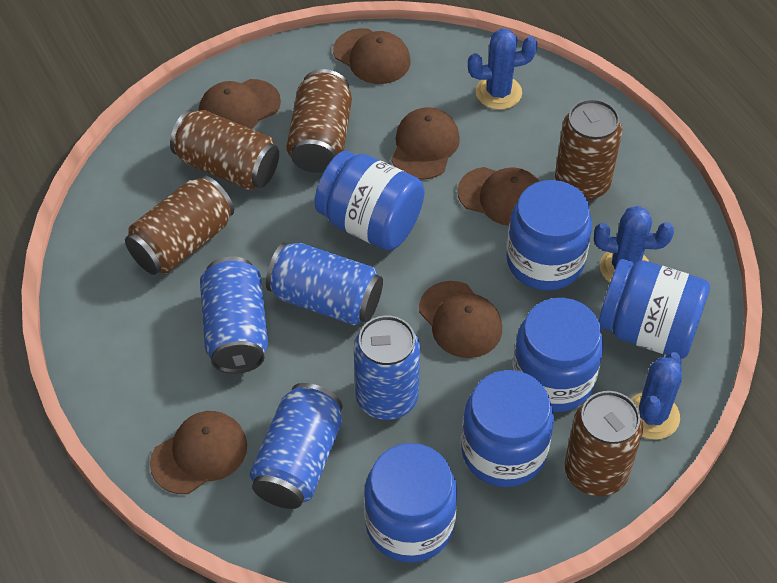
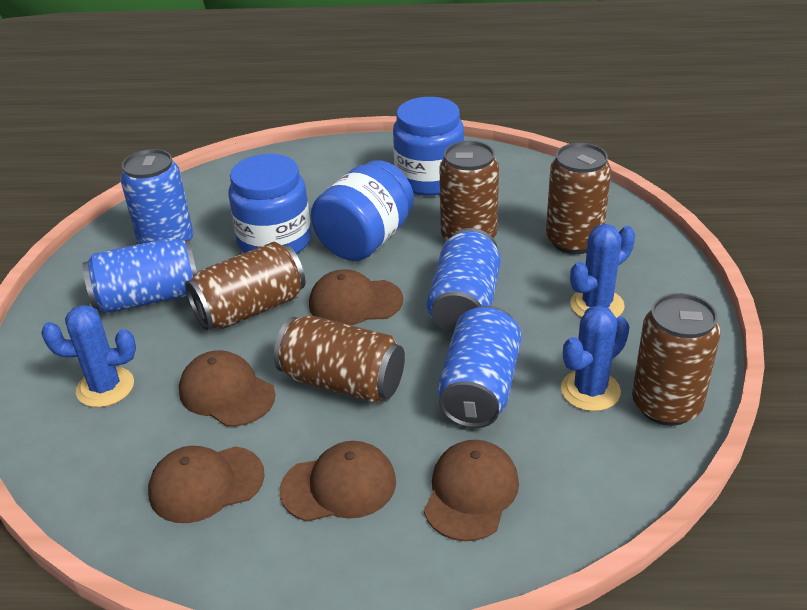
blue jar: [315,151,425,251] [364,443,457,563] [461,370,554,487] [506,180,592,291] [512,298,604,412] [599,259,710,359] = 6 -> [228,154,311,254] [311,160,414,261] [393,97,464,196] = 3
brown cap: [150,411,247,494] [199,79,281,129] [333,28,410,84] [391,107,460,180] [419,281,502,358] [458,167,540,226] = 6 -> [148,446,265,523] [179,350,275,427] [280,441,396,522] [309,269,403,325] [424,440,519,541] = 5

